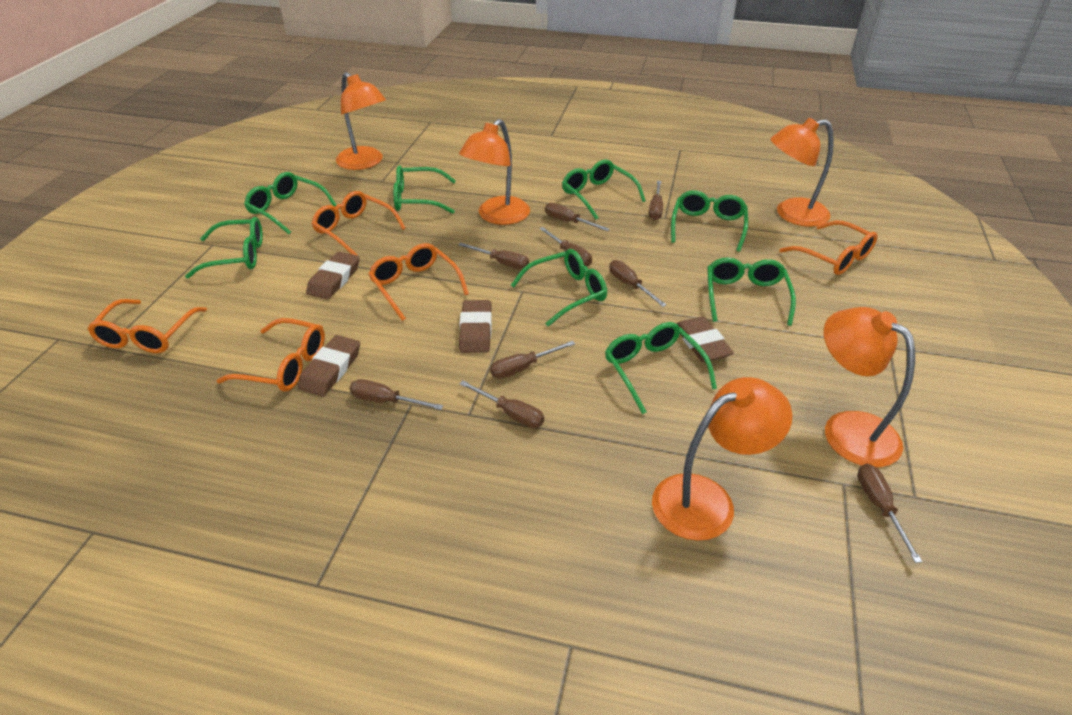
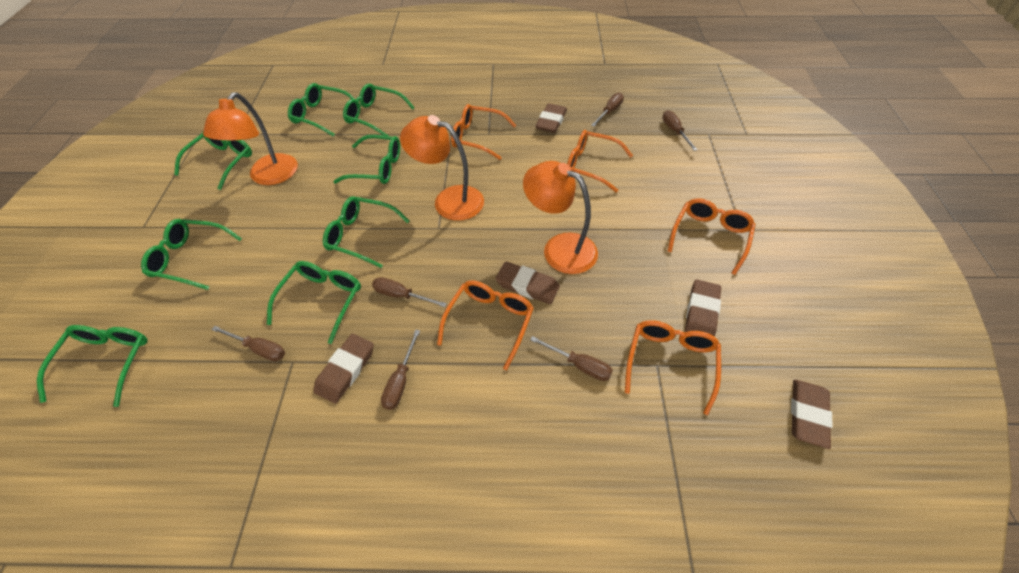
brown eraser: [298,335,360,396] [306,252,360,299] [459,300,492,353] [676,316,734,362] = 4 -> [313,334,374,404] [495,262,560,304] [535,103,567,133] [685,280,721,337] [791,379,833,449] = 5
brown screwdriver: [350,379,443,410] [458,242,529,270] [460,381,544,428] [490,341,575,379] [539,227,592,266] [545,203,610,231] [609,260,667,307] [649,181,663,220] [857,464,922,563] = 9 -> [211,326,285,361] [372,277,447,307] [381,329,420,410] [530,336,613,381] [591,93,624,126] [662,110,698,151] = 6
orange lamp: [336,72,386,170] [459,119,530,225] [652,377,792,541] [770,118,834,227] [824,307,915,467] = 5 -> [203,92,298,185] [400,115,484,221] [523,161,598,274] = 3

